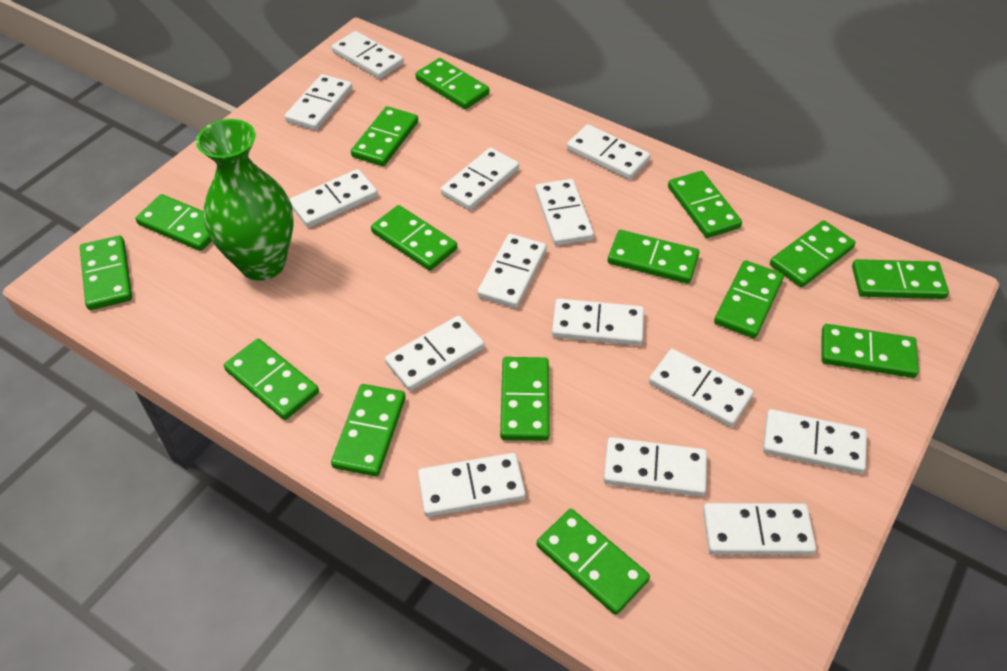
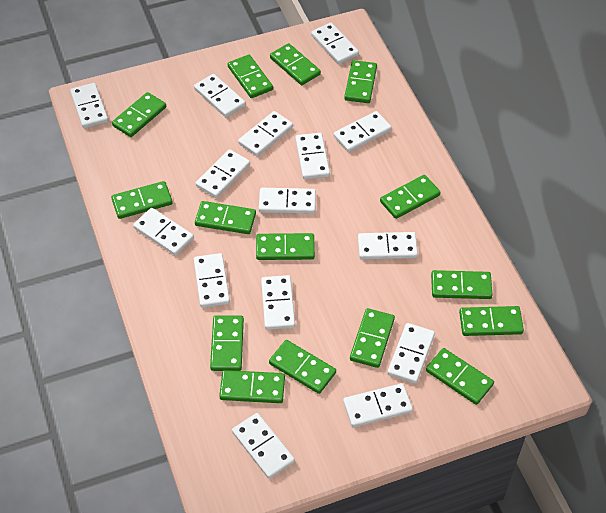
green vase: [196,119,294,280] = 1 -> none = 0
white domino: [285,74,353,131] [289,169,378,228] [332,31,404,79] [385,316,484,391] [418,453,526,517] [441,148,519,210] [477,234,547,308] [535,179,594,246] [552,298,644,346] [567,124,651,180] [603,437,707,497] [649,349,754,427] [703,503,816,555] [763,409,867,474] = 14 -> [70,83,108,128] [133,208,194,256] [194,74,246,117] [194,253,230,308] [195,149,250,198] [232,413,295,479] [238,111,293,156] [259,188,316,214] [261,275,295,330] [295,133,330,179] [311,23,359,64] [334,111,392,152] [343,383,413,427] [358,232,418,260] [387,323,435,384] = 15

